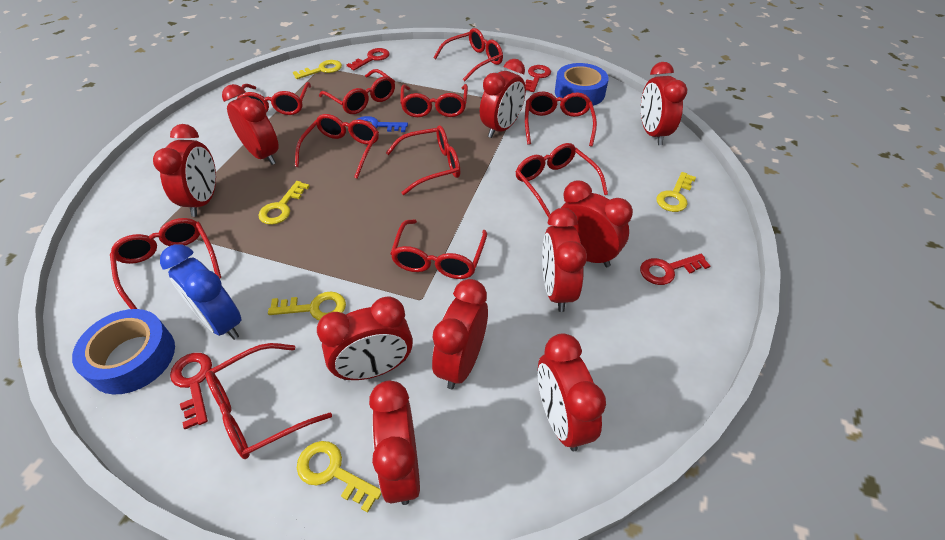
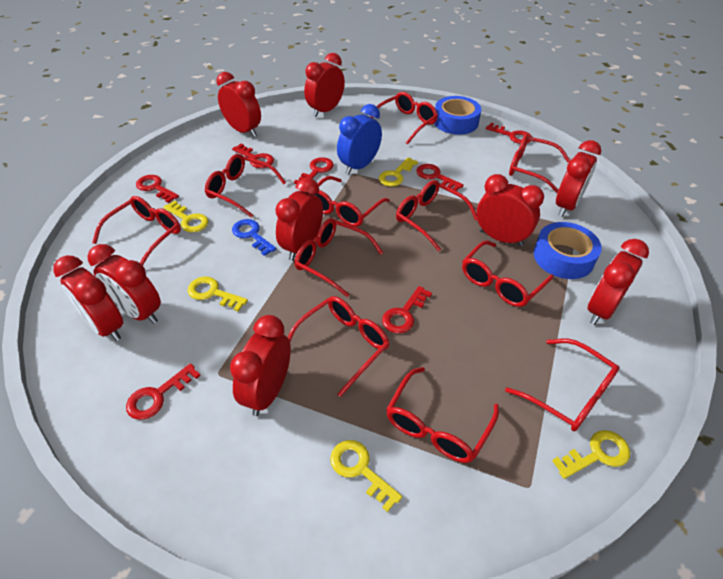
red clock: [153,124,216,217] [222,84,279,165] [317,296,413,380] [369,381,420,505] [432,279,488,389] [480,59,526,138] [538,333,606,451] [542,208,587,312] [561,180,633,267] [641,62,687,145] = 10 -> [53,256,123,341] [87,244,161,324] [217,72,261,137] [230,315,291,416] [275,178,323,261] [304,53,345,117] [477,174,544,246] [556,140,601,217] [588,239,649,325] = 9
red key: [170,353,212,429] [347,48,390,70] [525,65,551,92] [640,254,710,285] = 4 -> [126,363,201,420] [136,175,179,203] [232,144,274,168] [294,157,334,184] [382,286,432,333] [416,164,464,191] [486,123,532,144] = 7

